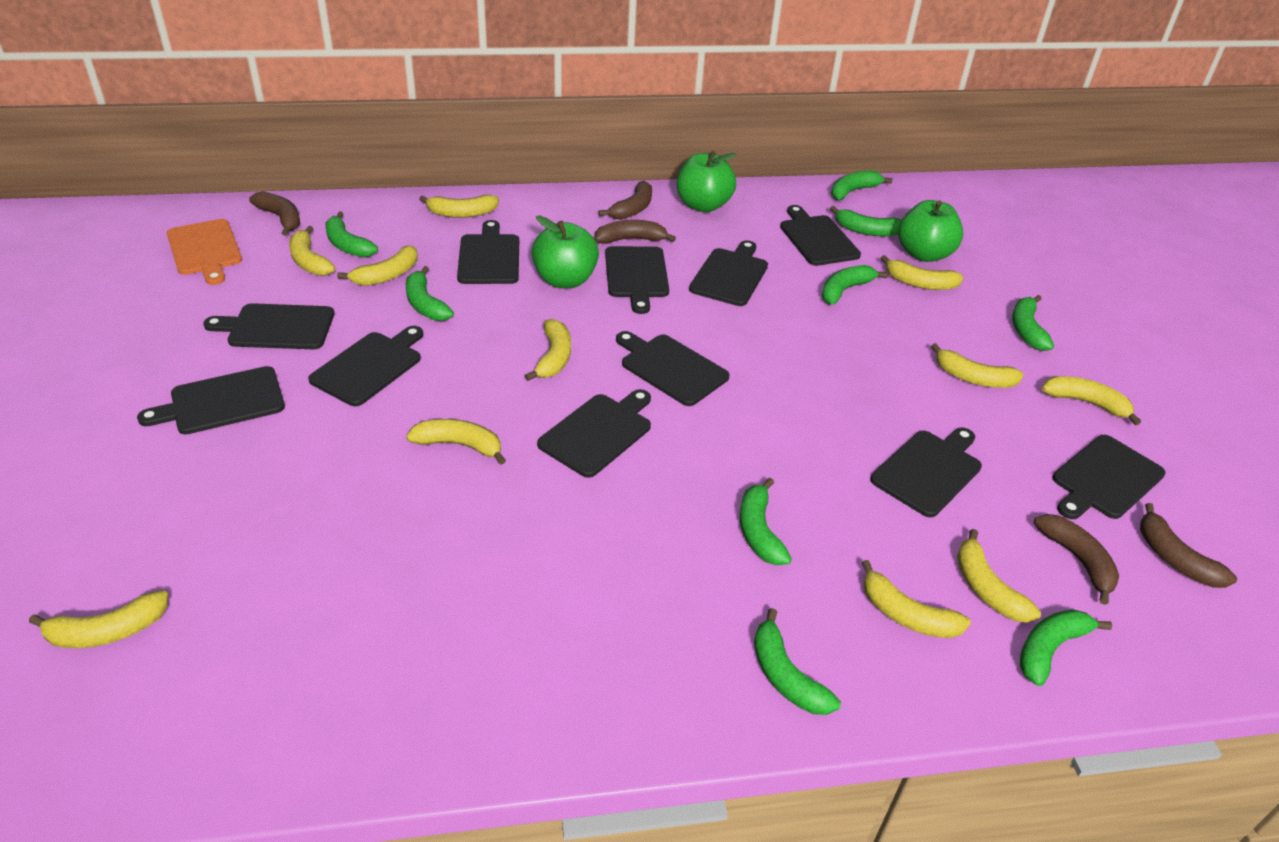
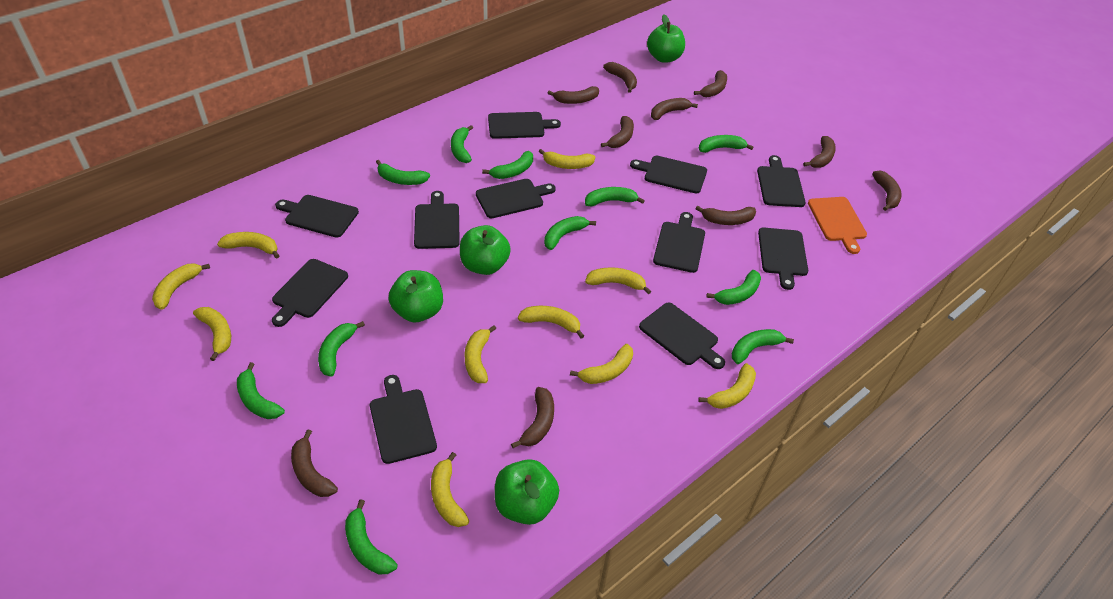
brown banana: [249,191,300,236] [595,220,676,244] [599,181,652,220] [1034,514,1119,605] [1140,503,1237,588] = 5 -> [291,429,338,497] [511,387,554,448] [548,86,599,104] [601,116,634,148] [603,62,637,93] [651,98,698,120] [694,70,727,97] [696,206,756,225] [803,136,836,168] [872,170,902,211] = 10
green apple: [532,216,599,288] [677,151,737,212] [898,200,963,262] = 3 -> [388,270,443,322] [460,225,511,275] [495,459,559,525] [647,14,685,63] = 4
green banana: [325,211,378,257] [406,266,454,321] [740,478,792,565] [754,608,841,715] [822,265,888,305] [830,206,902,236] [831,170,893,200] [1012,295,1054,351] [1020,609,1112,686] = 9 -> [237,362,285,419] [318,321,365,377] [345,499,398,574] [376,160,430,185] [451,125,473,163] [482,151,533,179] [544,216,596,250] [585,187,645,206] [699,135,754,153] [706,270,761,305] [732,329,794,364] = 11
yellow banana: [29,590,168,648] [289,226,335,276] [337,245,418,286] [406,419,506,465] [419,195,499,218] [525,319,571,381] [862,560,971,638] [880,255,964,290] [931,343,1024,388] [957,529,1041,623] [1042,376,1141,425] = 11 -> [152,263,210,310] [193,307,231,361] [217,232,280,259] [431,452,469,527] [465,325,496,383] [518,306,584,339] [539,149,595,169] [570,344,633,384] [585,267,651,294] [698,363,756,409] = 10

